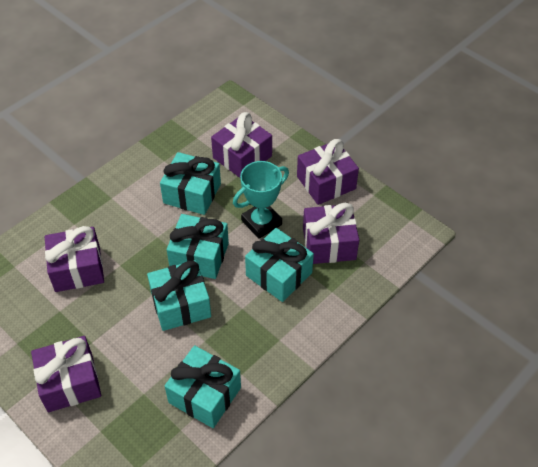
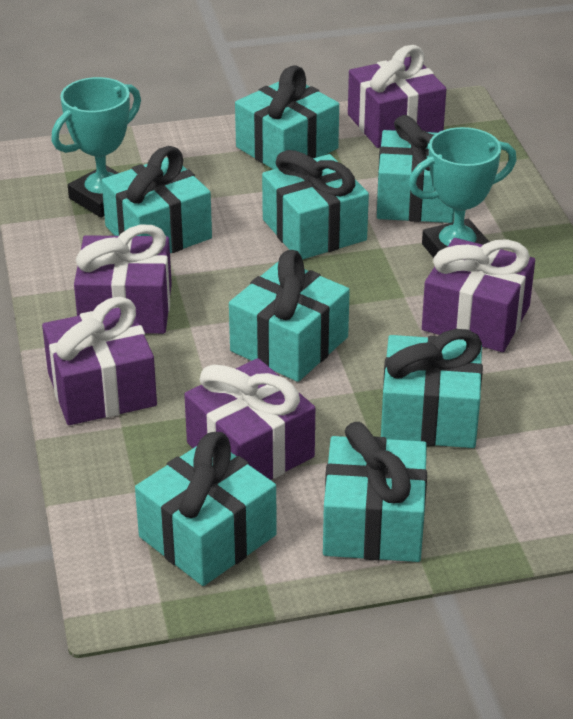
turquoise gift: [147,260,211,331] [160,152,221,215] [165,345,241,428] [167,214,229,279] [245,228,314,302] = 5 -> [102,146,212,253] [135,432,277,586] [229,250,350,382] [235,65,339,169] [262,150,369,260] [323,422,427,562] [377,115,454,223] [381,329,483,448] = 8
turquoise trophy: [233,161,289,239] = 1 -> [51,77,141,217] [408,127,517,258] = 2

